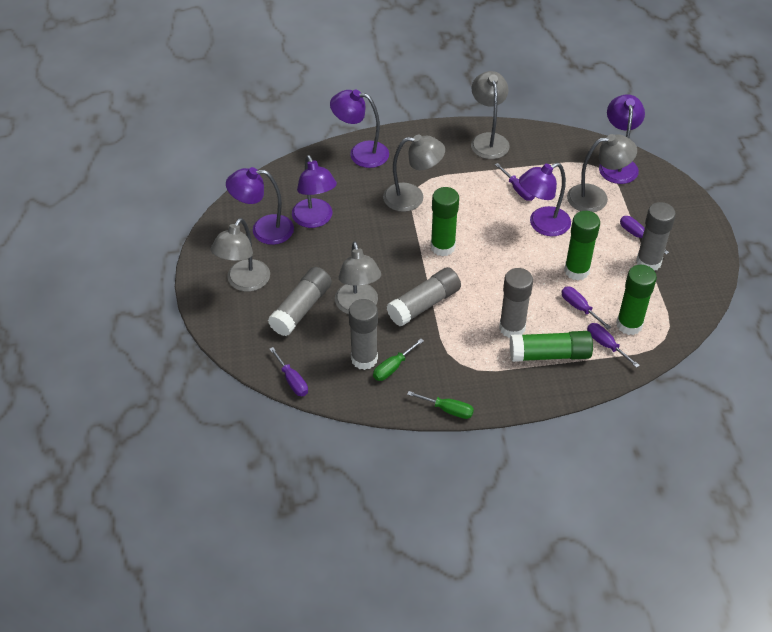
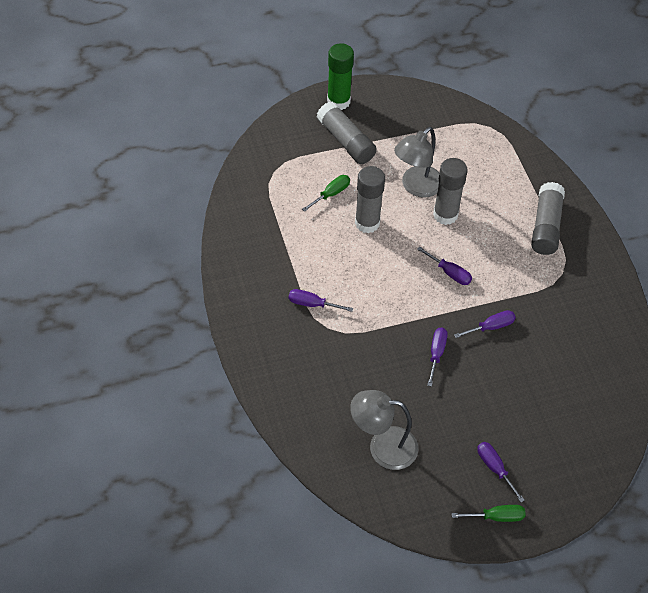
green glue stick: [431,187,459,256] [510,331,593,362] [564,211,600,280] [616,265,657,335] = 4 -> [327,43,354,110] = 1
grey glue stick: [268,267,332,336] [349,299,378,370] [387,267,461,326] [499,268,533,338] [636,202,676,271] = 5 -> [317,101,377,164] [355,166,385,233] [433,158,468,225] [531,182,565,255] = 4
grey lamp: [211,218,270,292] [335,241,381,314] [383,135,445,212] [471,71,510,159] [567,134,637,212] = 5 -> [350,390,419,470] [394,127,440,198] = 2
purple lamp: [226,167,294,245] [292,155,337,228] [330,89,389,168] [519,163,571,236] [599,94,645,184] = 5 -> none = 0

